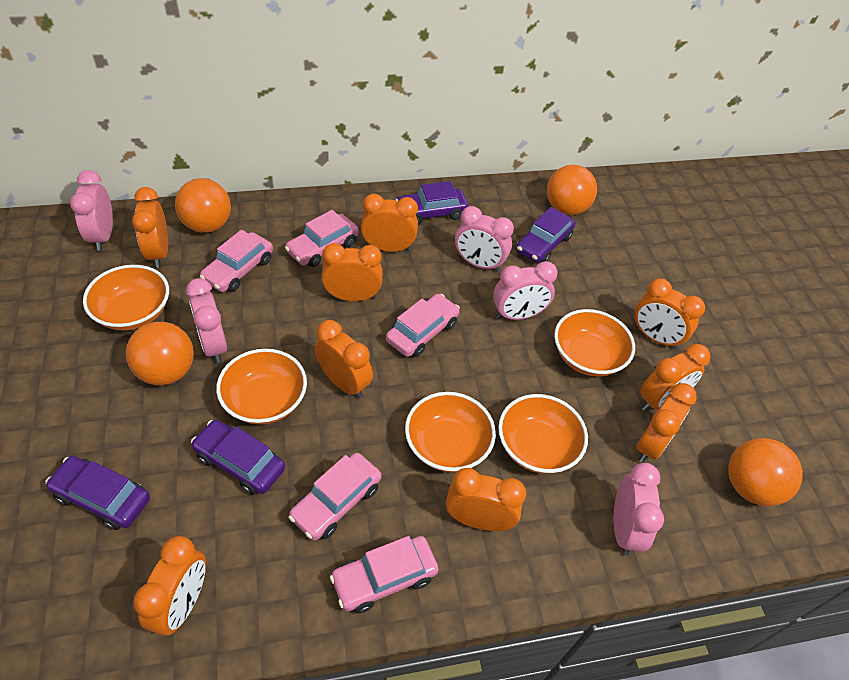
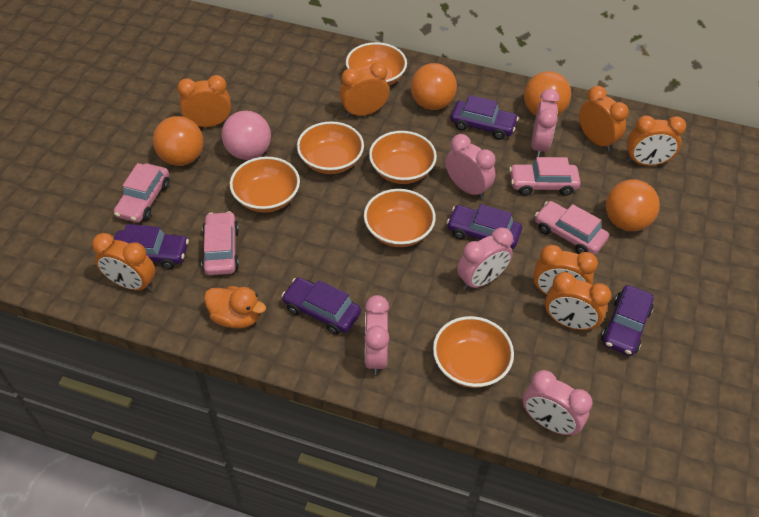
orange bowl: [83,265,169,330] [216,349,307,425] [405,392,496,472] [498,394,588,474] [554,309,635,377] = 5 -> [230,157,300,213] [297,121,364,174] [346,42,407,86] [364,189,436,247] [369,131,437,184] [433,316,514,388] = 6
orange clock: [132,187,168,268] [133,536,206,636] [315,320,373,398] [322,243,383,301] [361,193,418,252] [446,468,526,531] [635,278,705,349] [636,383,697,463] [640,344,711,411] = 9 -> [92,233,155,291] [177,75,231,127] [340,62,389,117] [533,245,598,295] [545,272,611,331] [579,86,629,151] [627,116,686,166] = 7
orange duck: none = 0 -> [204,286,266,328] = 1
pink ball: none = 0 -> [222,111,271,160] = 1
pink car: [200,230,273,292] [285,210,359,267] [288,453,382,541] [330,536,439,613] [386,294,460,357] = 5 -> [114,163,170,223] [202,211,239,275] [509,157,581,196] [535,201,609,255] = 4
purple car: [45,456,150,530] [191,420,285,495] [396,181,468,225] [516,207,575,263] = 4 -> [113,224,189,269] [282,277,361,335] [447,204,522,249] [451,95,519,140] [601,285,654,356] = 5

